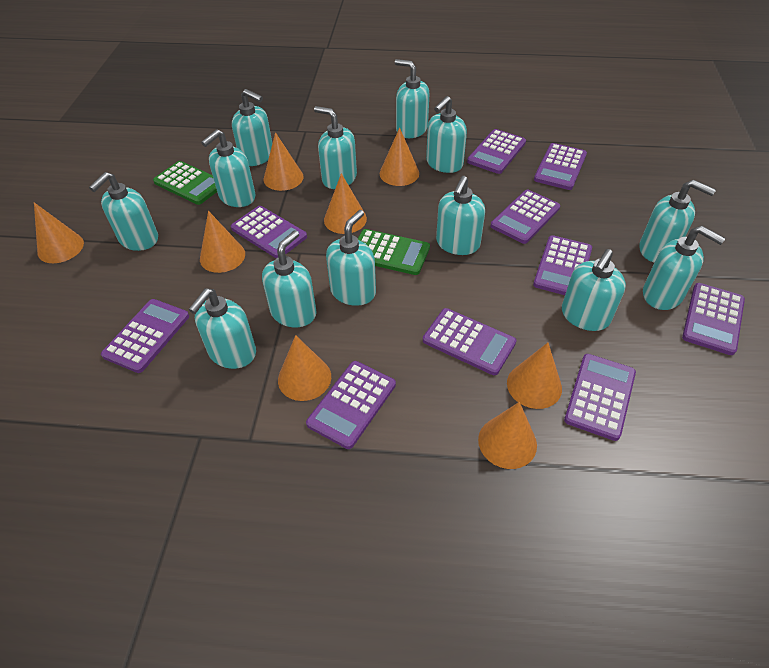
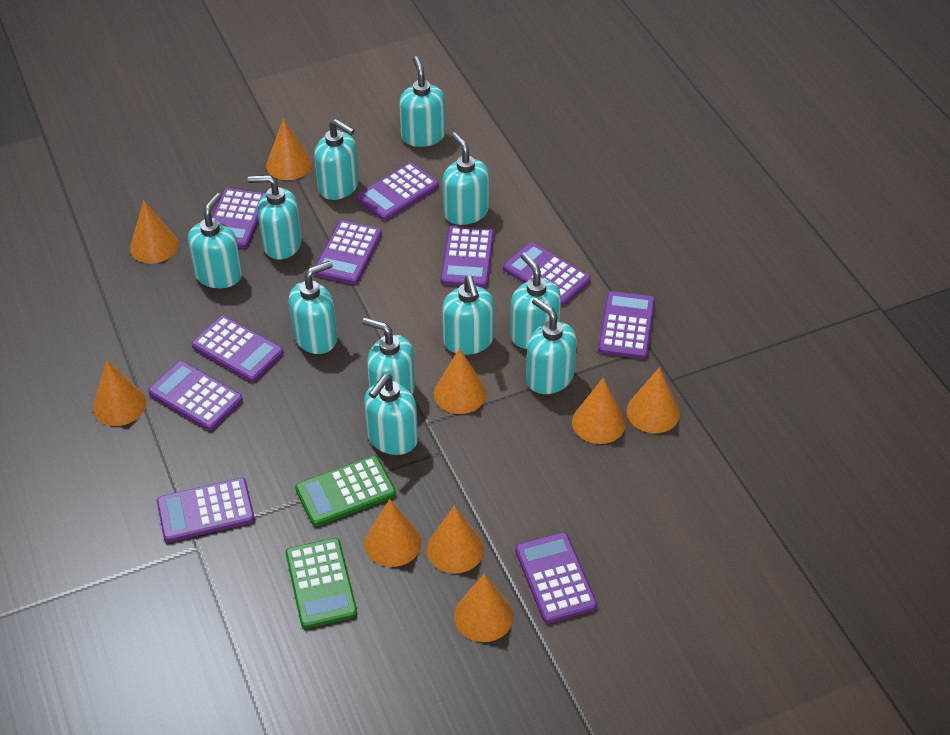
orange cone: [34,202,84,263] [200,211,245,273] [264,132,304,191] [278,335,331,401] [324,173,367,234] [379,128,419,186] [478,402,537,469] [507,343,562,409] = 8 -> [93,360,146,426] [130,200,179,264] [266,119,312,180] [364,499,422,567] [426,506,484,574] [434,348,487,414] [454,574,514,642] [572,378,626,444] [626,367,680,433] = 9
turquoise soap dispenser: [89,172,158,251] [188,288,256,369] [201,129,256,207] [232,89,272,166] [262,230,317,327] [314,106,357,189] [326,210,376,306] [395,59,430,138] [426,96,467,173] [436,176,485,255] [562,249,626,331] [640,180,716,263] [643,226,725,310] = 13 -> [188,193,242,288] [248,175,302,260] [289,261,338,354] [314,119,359,200] [362,318,415,395] [364,374,418,455] [399,56,446,147] [442,276,494,355] [443,132,489,225] [510,252,561,349] [526,298,577,394] = 11

